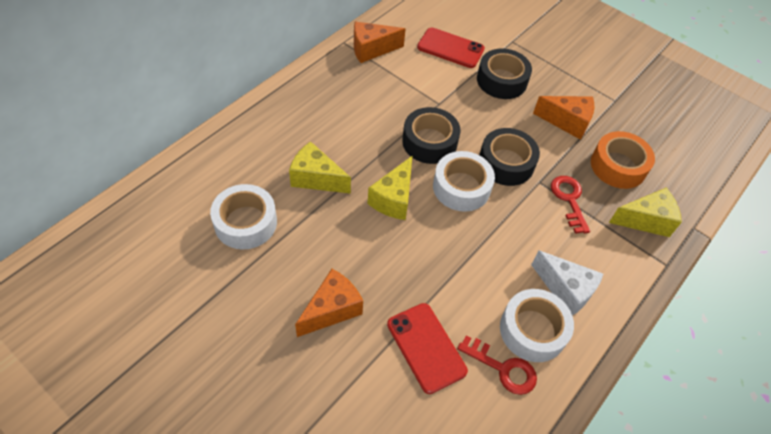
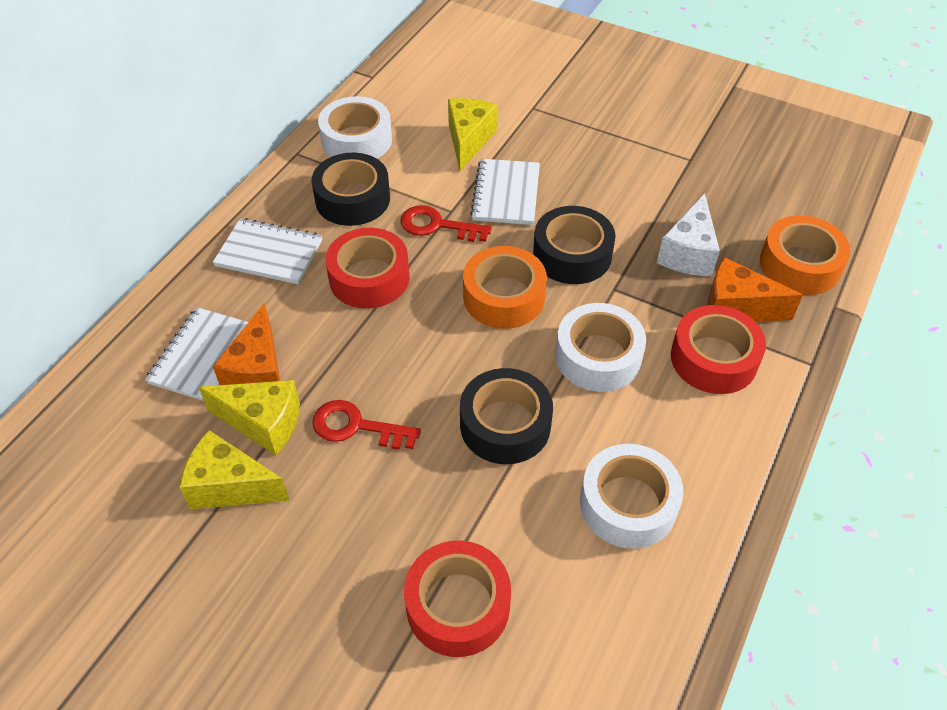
orange cheese: [295,269,363,337] [354,22,406,63] [533,96,594,140] = 3 -> [213,303,280,385] [707,257,803,322] = 2
orange tape: [591,131,655,189] = 1 -> [463,246,547,329] [760,215,850,295] = 2
red phone: [387,303,468,394] [417,27,485,68] = 2 -> none = 0
red tape: none = 0 -> [325,228,410,309] [404,541,511,657] [671,305,766,394] = 3
white notebook: none = 0 -> [145,307,248,401] [213,218,322,284] [470,159,540,225] = 3

